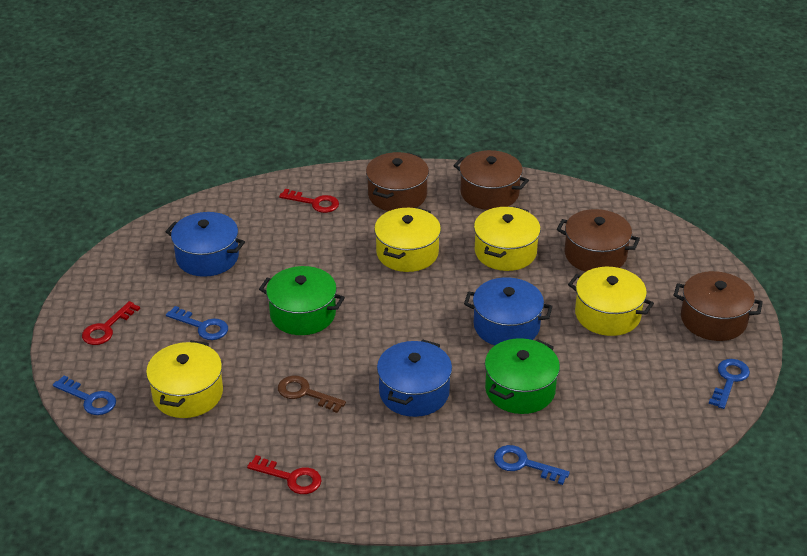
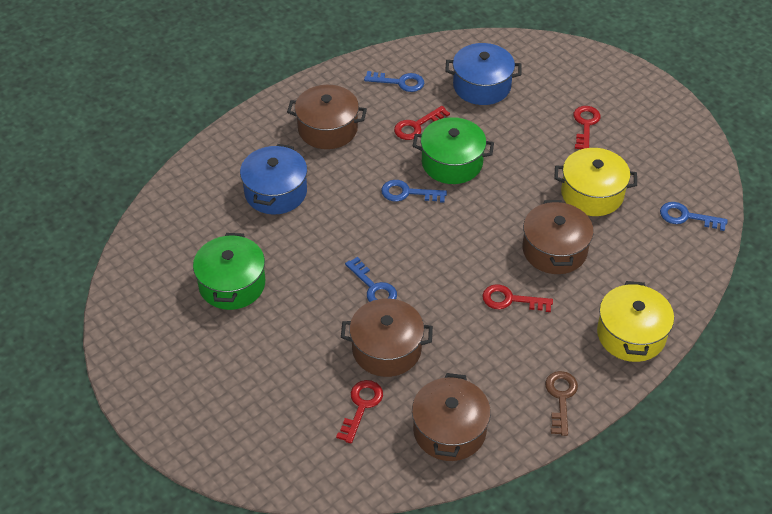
blue pot: [166,212,245,277] [377,340,452,417] [464,277,553,346] = 3 -> [240,144,307,214] [445,43,522,105] = 2
red key: [82,301,140,345] [247,455,322,494] [279,189,339,213] = 3 -> [336,380,383,444] [394,106,450,140] [482,284,553,312] [573,106,600,149] = 4
yellow pot: [146,340,223,418] [374,207,441,272] [474,206,541,271] [568,267,654,336] = 4 -> [554,148,637,216] [597,281,674,362] = 2

